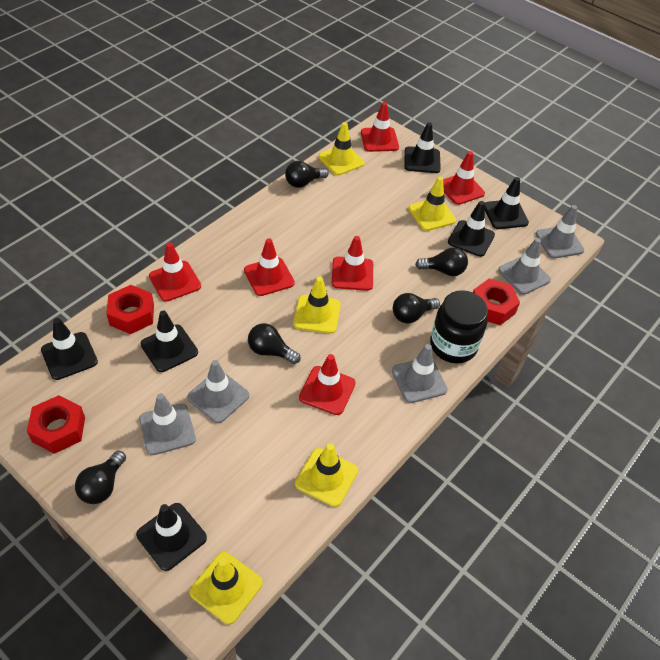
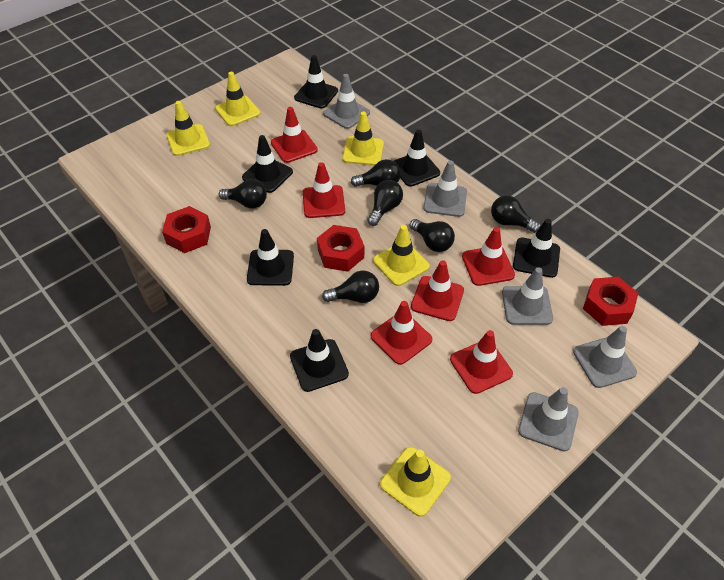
black jar: [430,290,488,363] = 1 -> none = 0
black light bulb: [75,451,126,504] [248,323,301,364] [285,161,329,188] [393,293,440,323] [415,247,468,276] = 5 -> [219,179,267,209] [322,270,379,303] [351,159,401,187] [367,180,403,226] [410,219,455,252] [491,195,541,233] = 6

